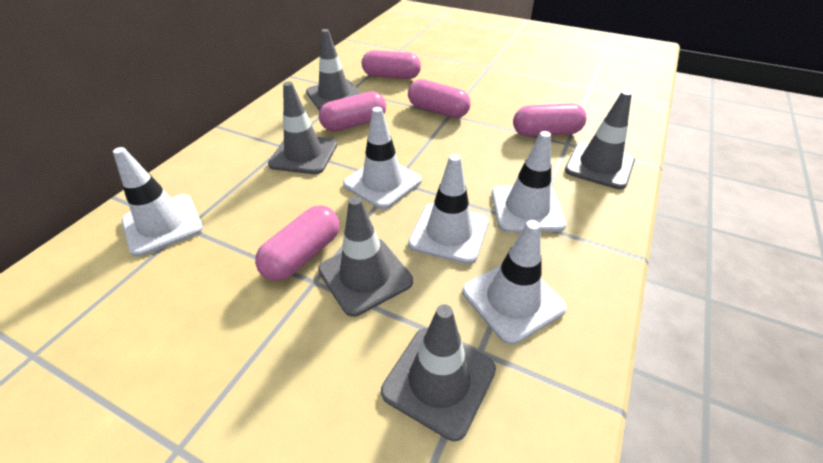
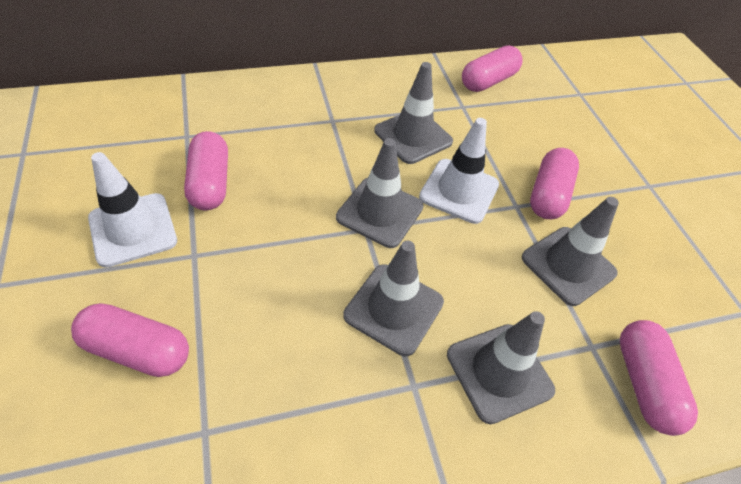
white traffic cone: [113,147,203,257] [343,107,422,209] [408,154,489,264] [462,220,567,345] [492,131,567,233] = 5 -> [88,152,177,267] [419,118,499,224] = 2

